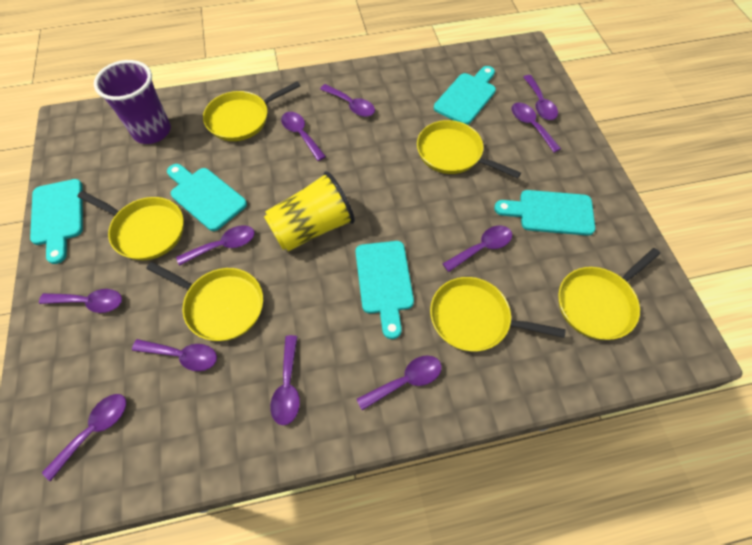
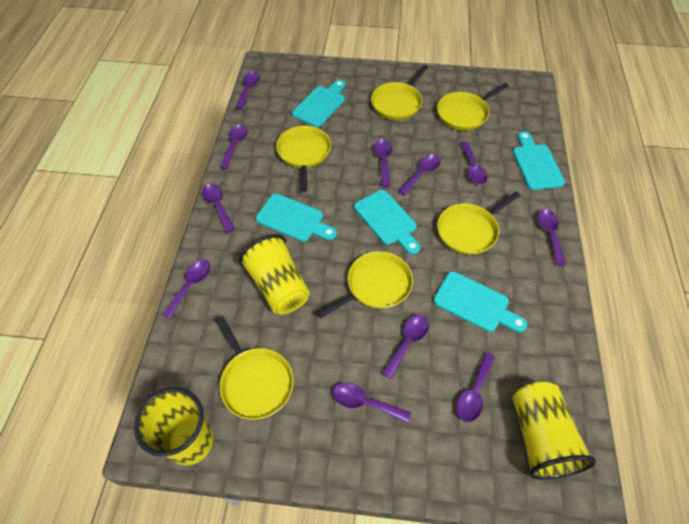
purple cup: [94,60,171,144] = 1 -> none = 0
yellow cup: [264,171,355,252] = 1 -> [134,387,213,466] [239,234,310,315] [513,382,596,480] = 3

